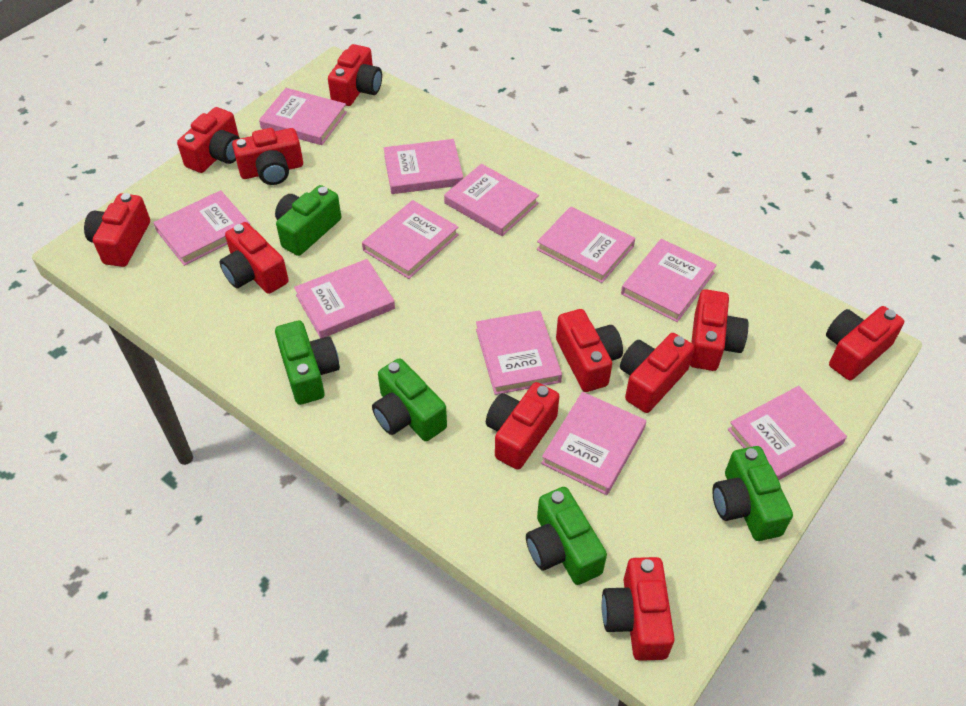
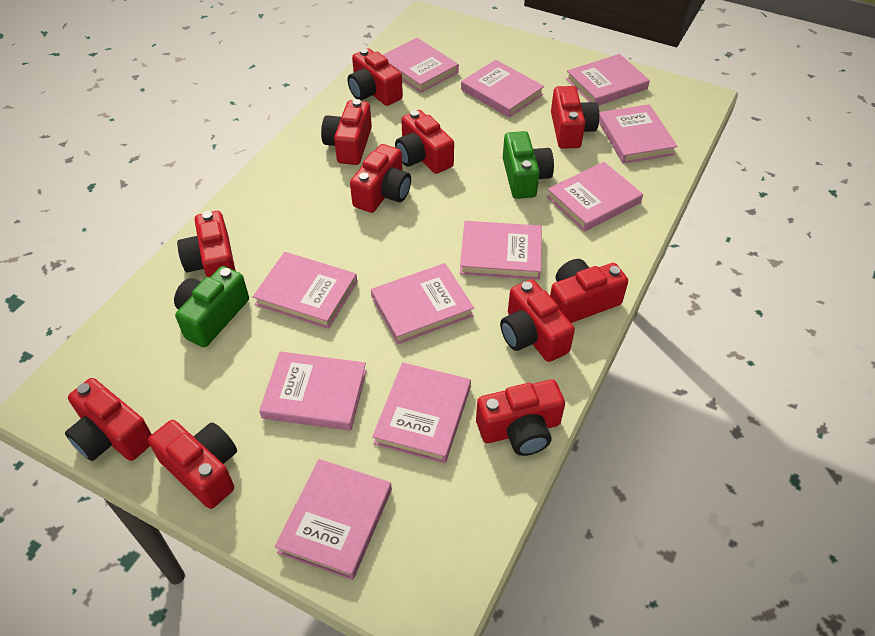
green camera: [275,185,341,256] [275,321,340,405] [372,358,447,441] [526,487,607,585] [712,446,793,541] = 5 -> [174,266,249,347] [503,131,554,199] = 2

